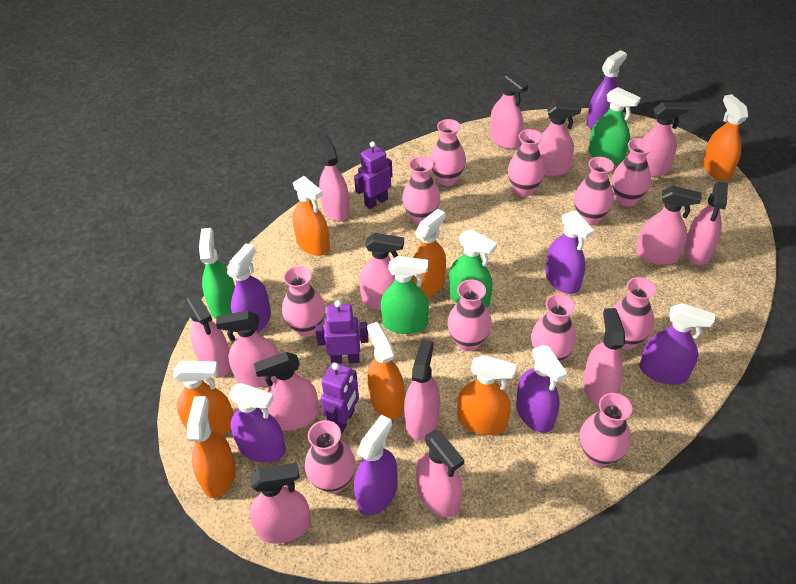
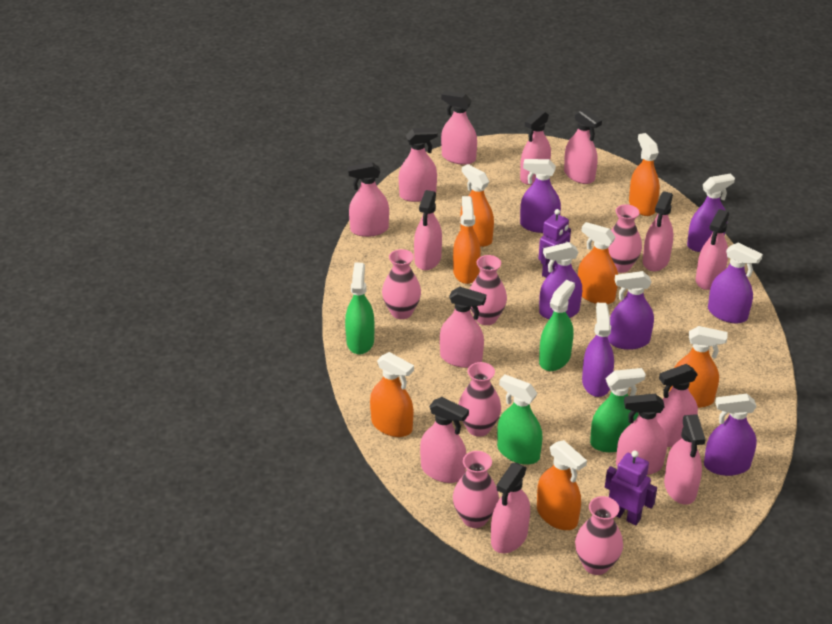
pink vase: [282,266,325,337] [305,420,355,493] [402,156,440,224] [430,119,466,186] [447,279,492,351] [508,129,545,197] [531,294,577,363] [574,157,614,225] [580,393,632,467] [612,138,653,206] [613,277,656,349] = 11 -> [382,249,421,319] [453,451,499,528] [458,362,501,437] [470,255,507,325] [575,496,623,575] [608,204,642,273] = 6
purple robot: [315,300,369,364] [321,362,359,433] [354,141,393,209] = 3 -> [539,209,571,278] [605,451,657,525] = 2

